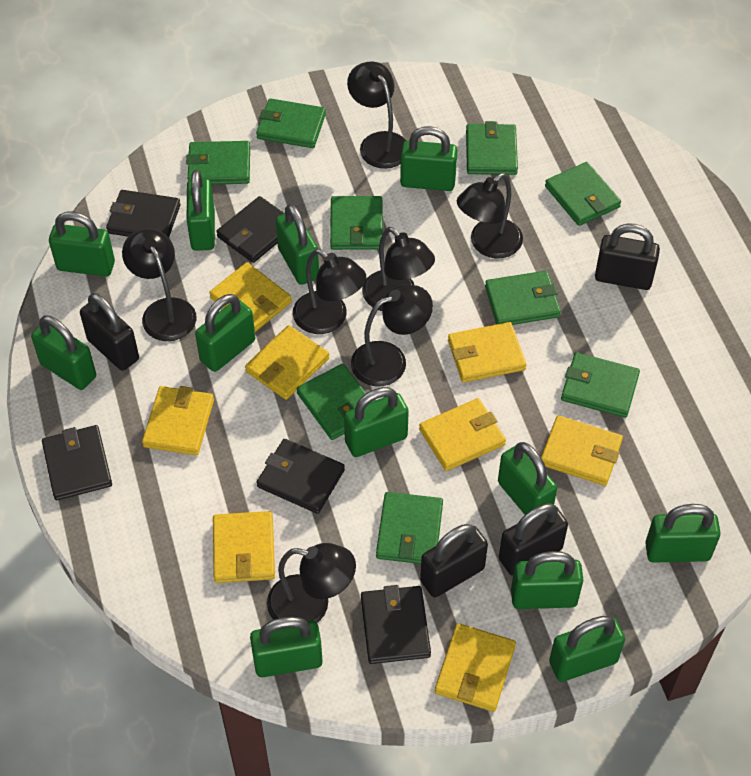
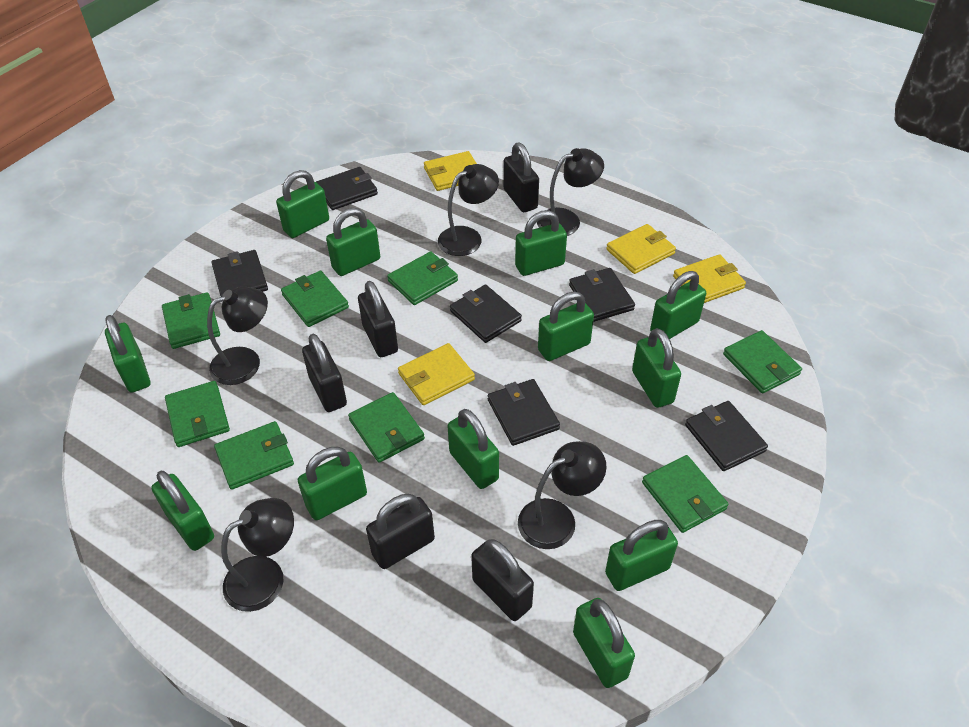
black lamp: [122,228,197,341] [267,543,356,623] [293,249,366,334] [347,62,407,169] [351,284,433,386] [362,227,435,311] [457,173,523,259] = 7 -> [207,287,268,385] [221,498,294,612] [438,164,499,256] [518,441,607,549] [537,148,604,236] = 5
black padlock: [80,293,139,371] [420,524,488,597] [499,503,568,576] [595,223,660,290] = 4 -> [302,334,347,412] [358,281,398,357] [366,494,435,569] [471,539,534,621] [503,143,539,212] = 5
black wallet: [42,425,112,500] [106,190,181,238] [216,196,285,263] [257,439,345,514] [361,585,431,664] = 5 -> [211,250,268,297] [316,167,378,210] [450,285,522,343] [488,379,560,446] [569,268,635,322] [685,401,768,471] = 6
green wallet: [186,141,250,185] [256,98,326,148] [297,364,373,440] [330,196,383,250] [376,492,443,564] [466,121,518,175] [485,271,561,325] [545,162,621,226] [561,352,640,418] = 9 -> [162,292,220,349] [165,381,230,447] [214,421,294,490] [281,270,349,327] [348,392,425,463] [387,251,458,305] [642,455,729,533] [723,330,802,393] = 8
yellow wallet: [142,386,214,455] [209,262,292,332] [213,511,275,583] [245,325,329,400] [419,398,506,471] [435,623,516,712] [448,322,526,383] [541,415,623,486] = 8 -> [398,343,475,405] [424,151,477,191] [606,224,676,274] [673,254,746,303] = 4

